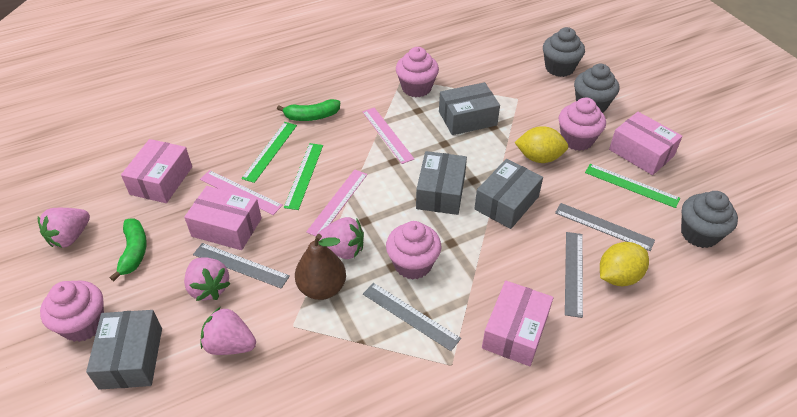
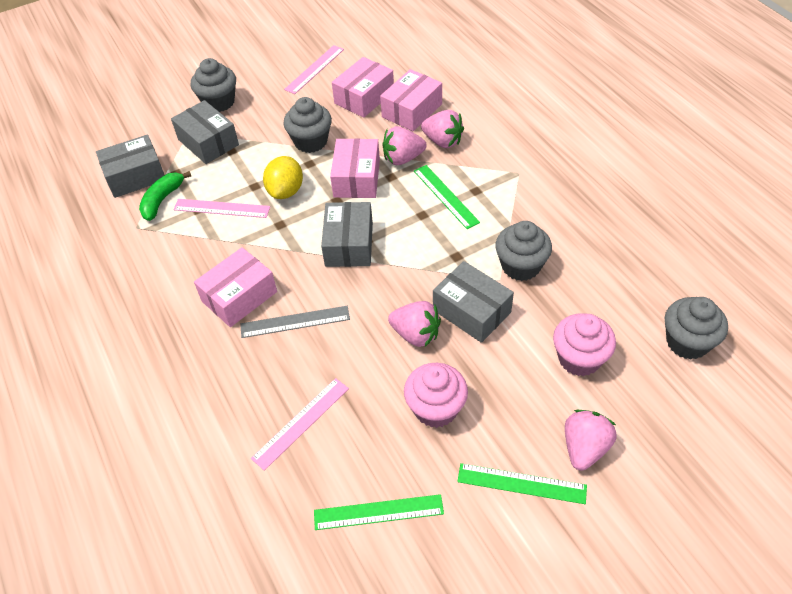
brown pear: [295,234,346,300] = 1 -> none = 0
green banana: [110,219,147,281] [277,99,340,121] = 2 -> [139,171,191,221] = 1
grey cupcake: [543,27,585,77] [574,64,619,113] [681,191,738,248] = 3 -> [191,58,236,112] [284,97,332,153] [495,221,552,281] [665,297,728,360] = 4
grey ruler: [193,243,290,289] [363,283,461,351] [555,203,655,251] [565,232,583,318] = 4 -> [240,306,350,338] = 1
pink cupcake: [40,280,104,342] [386,221,441,279] [396,47,439,97] [559,98,606,151] = 4 -> [404,363,468,428] [553,313,616,376] = 2
yellow lemon: [514,126,568,163] [600,242,649,286] = 2 -> [263,156,303,199] = 1

